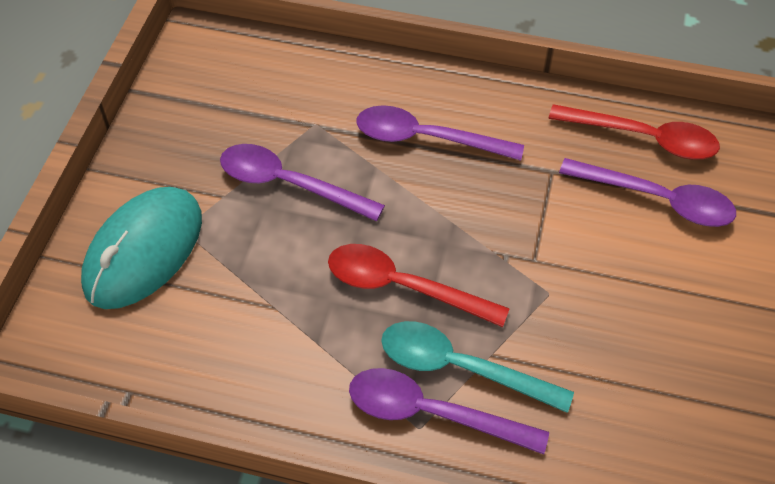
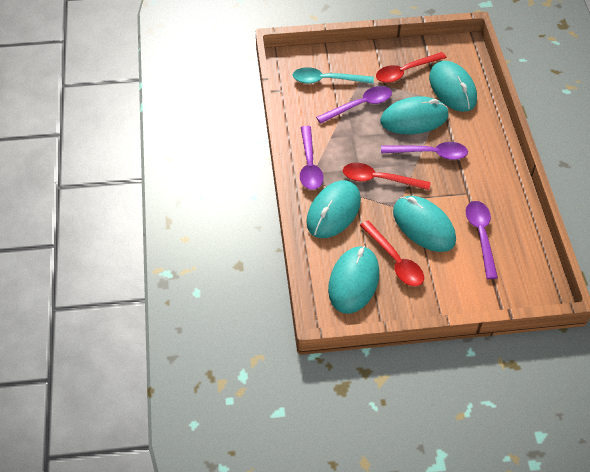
red spoon: [328,244,510,327] [548,104,720,159] = 2 -> [343,163,431,190] [360,221,424,286] [376,52,447,83] = 3
turquoise mouse: [81,187,202,309] = 1 -> [306,180,361,238] [328,246,379,314] [380,96,449,134] [393,196,456,252] [429,61,477,112] = 5

